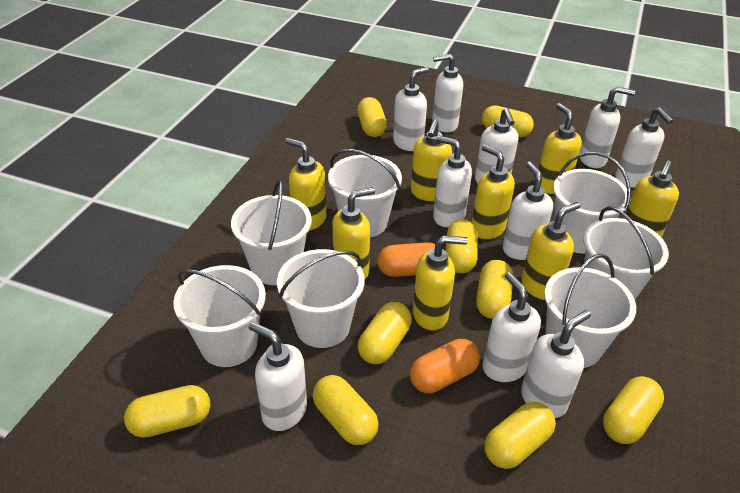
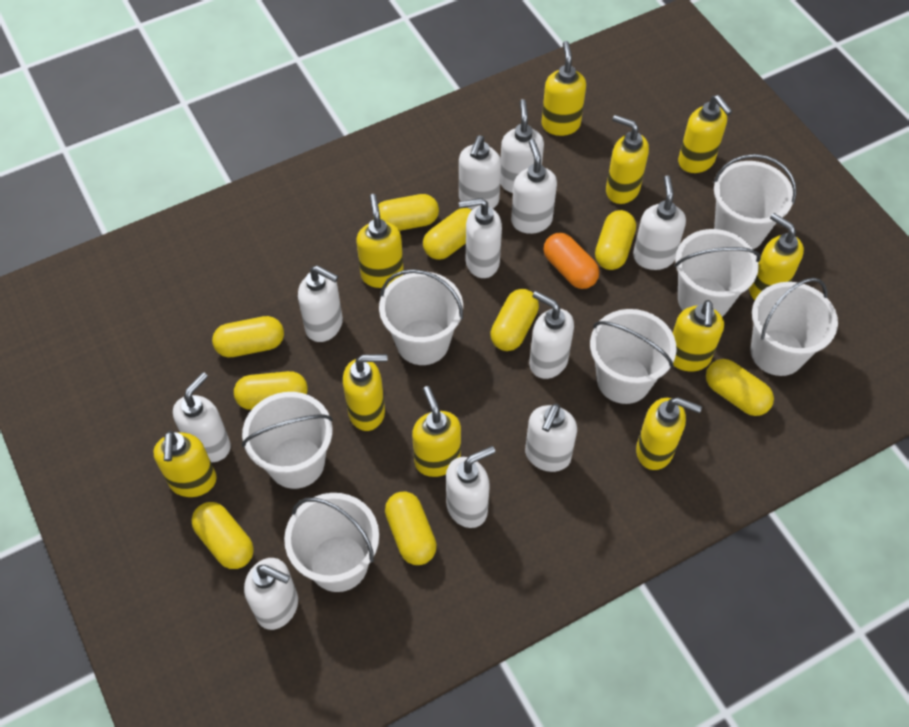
orange capsule: [378,242,435,277] [410,339,480,393] = 2 -> [544,233,599,289] = 1
white soap dispenser: [249,322,307,431] [393,67,429,151] [432,54,463,133] [433,136,472,227] [475,108,519,183] [482,272,541,382] [503,161,553,260] [521,310,591,418] [579,87,635,168] [615,107,674,188] = 10 -> [173,372,231,462] [244,558,298,630] [298,265,343,342] [446,446,495,528] [459,135,501,210] [459,198,502,278] [500,99,544,193] [511,139,557,234] [525,403,577,472] [529,291,574,379] [633,175,686,270] = 11
yellow soap dispenser: [285,138,326,230] [332,187,375,279] [411,120,452,201] [413,235,468,330] [472,144,515,239] [521,202,581,300] [539,103,582,194] [624,161,679,238] = 8 -> [153,431,217,497] [343,354,387,431] [357,194,404,288] [412,386,461,477] [542,41,586,136] [606,115,649,204] [636,397,702,470] [673,300,724,371] [678,95,733,173] [749,213,804,300] = 10

